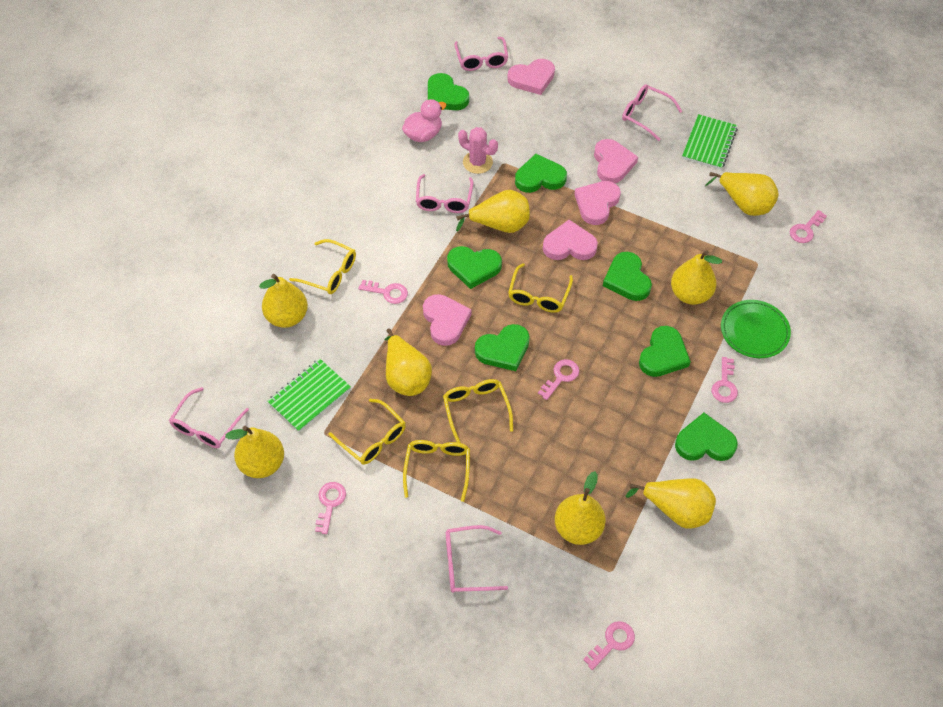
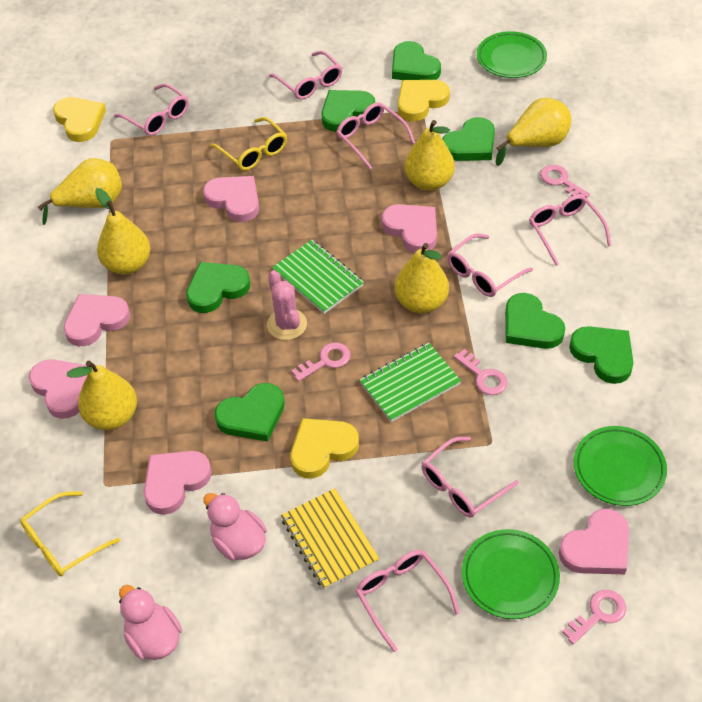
green plate: [721,300,791,358] = 1 -> [462,529,560,619] [477,31,547,78] [574,426,667,506] = 3
pink duck: [402,99,447,142] = 1 -> [119,585,182,660] [204,493,267,560] = 2
pink glasses: [169,387,249,448] [416,174,473,213] [446,525,508,593] [454,37,508,71] [622,85,683,141] = 5 -> [114,83,189,136] [269,51,342,100] [337,102,415,169] [355,550,460,652] [421,437,519,518] [447,233,533,297] [529,195,611,266] = 7
pink heart: [423,294,471,346] [507,59,555,95] [543,220,598,260] [574,181,621,225] [594,139,638,183] = 5 -> [29,359,91,419] [63,294,130,346] [144,451,212,515] [203,176,259,222] [382,204,437,253] [559,509,629,574] = 6
pink key: [315,482,346,534] [358,280,408,304] [538,359,579,400] [583,621,635,670] [712,357,738,403] [790,210,827,243] = 6 -> [292,343,351,382] [454,349,508,395] [540,165,590,198] [562,590,626,644] = 4
yellow glasses: [289,239,356,294] [329,399,406,465] [403,440,470,502] [443,379,513,443] [508,263,573,313] = 5 -> [20,491,120,576] [210,117,287,171] = 2
yellow heart: none = 0 -> [53,97,106,142] [290,418,359,478] [398,80,450,121] = 3
yellow notebook: none = 0 -> [281,488,379,590] = 1
yellow pear: [225,426,284,478] [259,274,308,328] [384,328,432,396] [456,190,530,233] [555,471,606,545] [626,478,716,529] [671,250,722,305] [705,172,779,216] = 8 -> [38,158,122,225] [67,361,137,430] [95,188,151,275] [395,243,449,313] [405,120,455,191] [496,98,571,166] = 6

